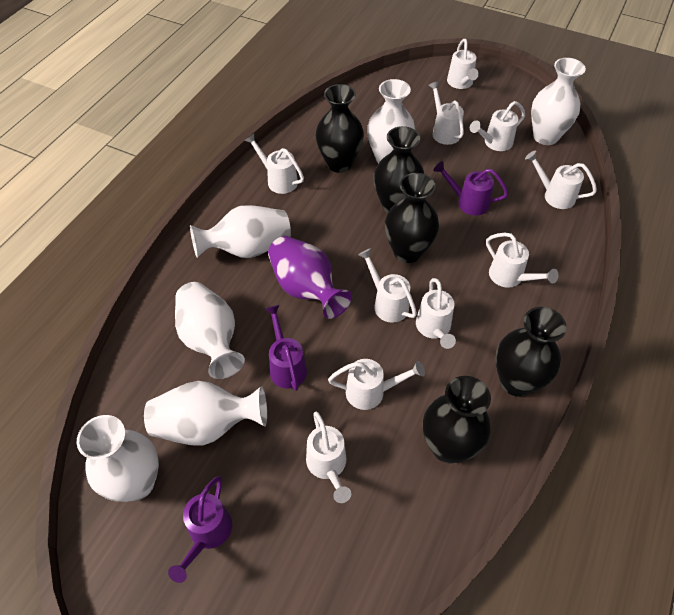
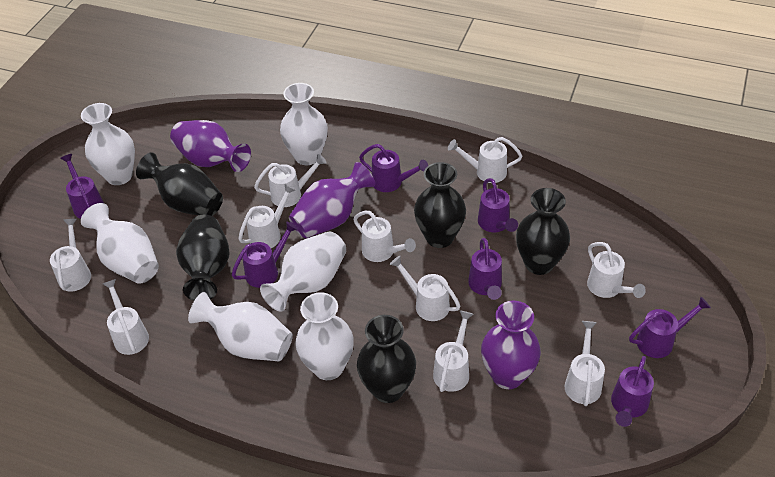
purple vase: [268,236,352,319] = 1 -> [170,120,251,172] [289,162,375,238] [481,301,541,389] = 3
purple watering can: [168,476,232,583] [265,305,307,391] [434,161,509,216] = 3 -> [60,154,104,219] [232,222,298,288] [359,144,428,192] [468,238,502,300] [478,178,518,232] [611,356,654,427] [629,297,711,358] = 7

